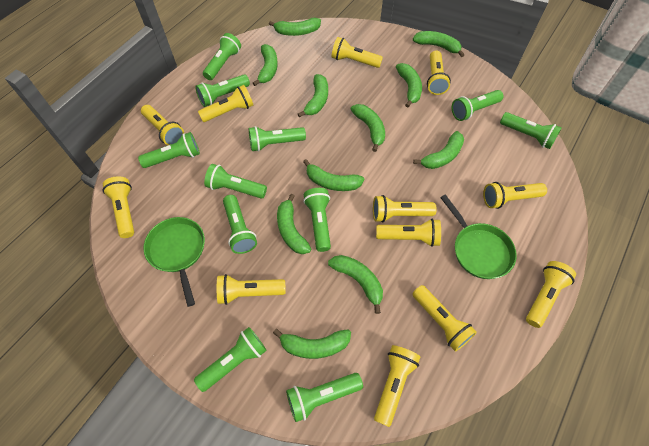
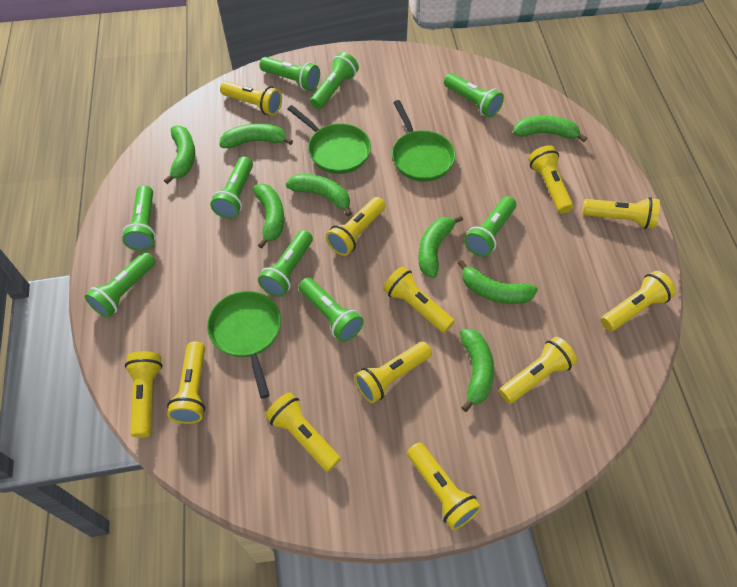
green banana: [253,44,278,86] [269,18,321,36] [273,329,351,359] [277,194,311,254] [298,74,328,118] [303,159,364,191] [328,255,383,314] [351,104,385,152] [396,63,422,108] [413,31,464,57] [413,131,464,169] = 11 -> [164,126,195,184] [219,123,293,148] [253,184,284,248] [286,174,352,217] [418,216,463,278] [458,260,538,304] [460,329,494,412] [513,116,587,142] = 8
green flashlight: [138,132,200,168] [194,327,267,392] [195,74,250,107] [203,33,241,80] [204,164,267,199] [223,195,257,254] [249,126,306,152] [286,373,363,422] [303,188,331,252] [452,90,503,121] [500,112,561,149] = 11 -> [85,252,156,318] [122,185,156,251] [210,157,253,219] [258,230,313,297] [259,57,320,91] [299,278,364,342] [310,52,359,109] [444,73,504,118] [464,196,516,257] = 9
green pan: [143,217,205,307] [440,194,517,279] = 2 -> [207,291,281,399] [288,105,371,174] [392,100,455,182] = 3

